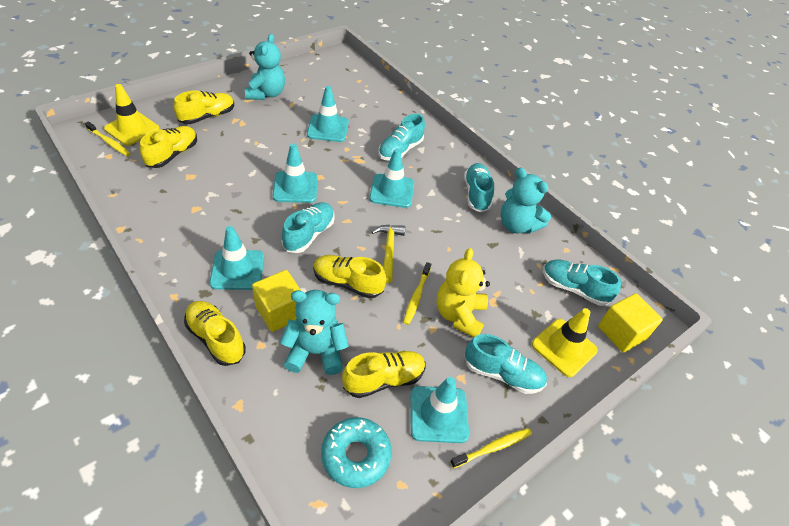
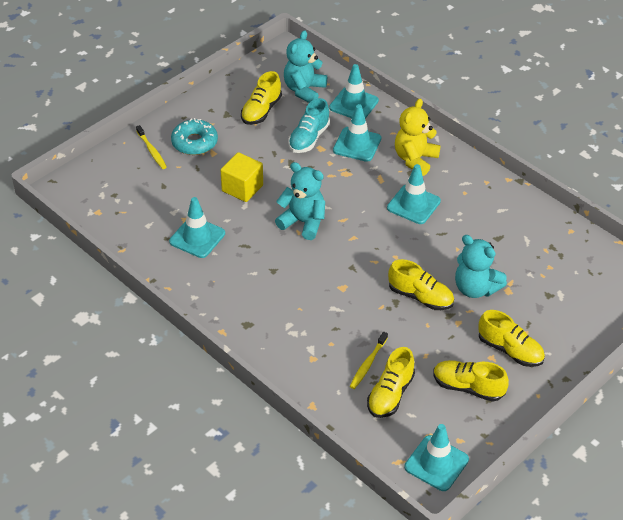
turquoise shoe: [282,202,335,253] [378,114,425,161] [464,163,494,212] [465,334,547,394] [543,260,621,306] = 5 -> [288,98,330,153] = 1
yellow cube: [252,270,301,332] [598,293,663,353] = 2 -> [220,152,263,202] = 1
yellow hammer: [372,225,405,283] = 1 -> none = 0
yellow toothbrush: [85,121,131,156] [403,262,431,325] [450,428,532,468] = 3 -> [136,125,167,169] [350,332,388,389] = 2
yellow traffic cone: [104,84,160,146] [532,308,598,377] = 2 -> none = 0

